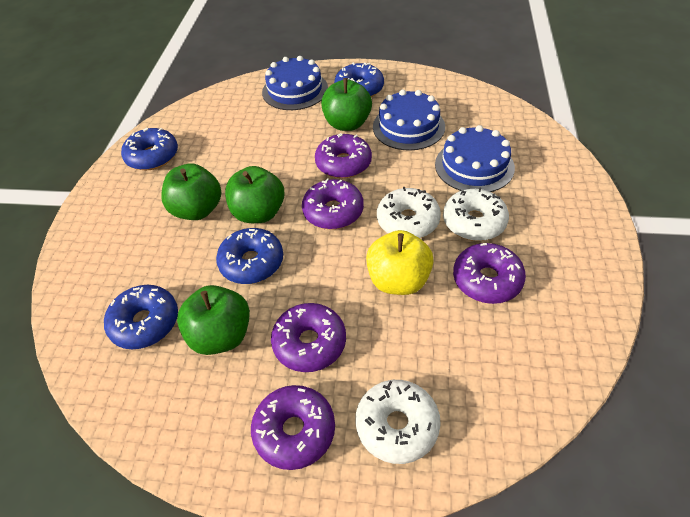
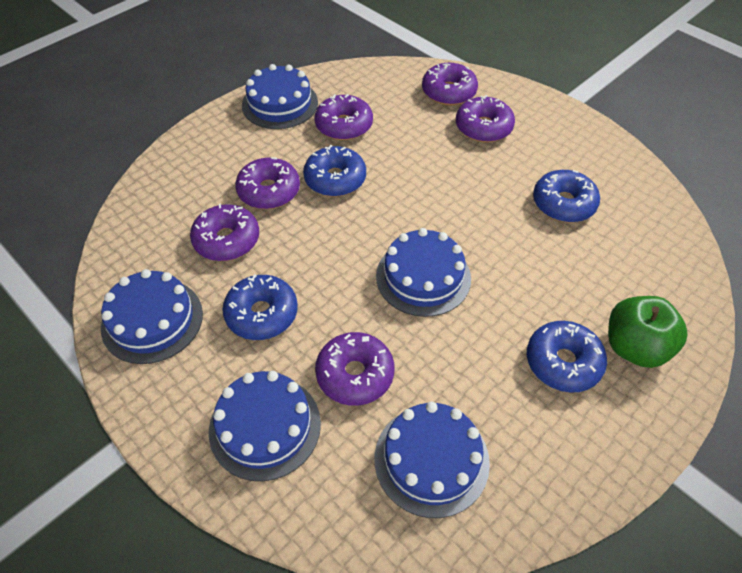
blue cake: [262,56,328,110] [373,89,445,151] [435,125,515,192] = 3 -> [101,269,203,364] [209,371,321,481] [242,64,318,129] [375,401,490,518] [376,228,471,317] = 5
green apple: [161,164,221,220] [177,285,250,355] [225,166,285,223] [321,78,372,131] = 4 -> [608,296,687,368] = 1
purple donut: [251,385,335,470] [271,303,346,372] [302,178,364,229] [315,133,372,178] [453,243,526,304] = 5 -> [190,204,259,261] [235,157,300,209] [314,94,373,140] [315,332,394,406] [422,63,478,105] [456,95,515,142] = 6
white donut: [355,380,441,464] [377,187,441,238] [443,187,509,241] = 3 -> none = 0
yellow apple: [366,230,434,295] = 1 -> none = 0

